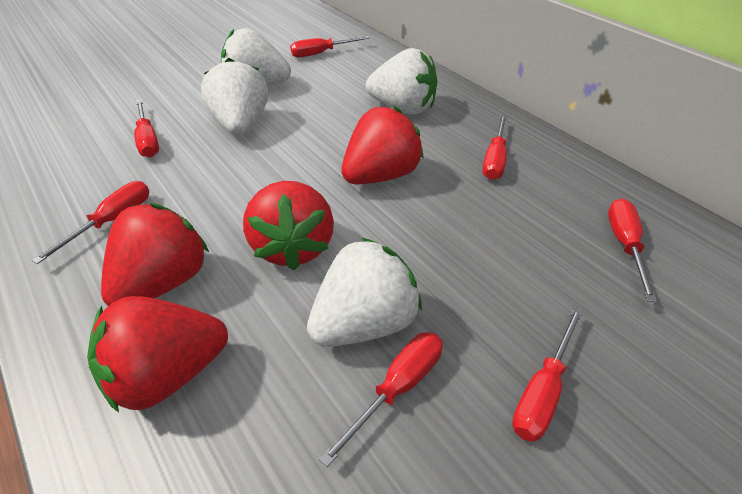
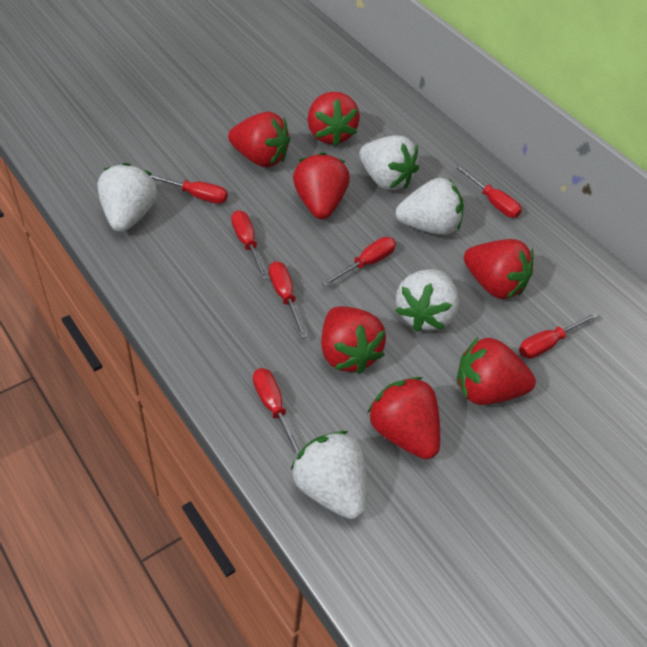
red strawberry: [87,296,228,413] [101,203,209,306] [243,181,334,270] [341,106,424,184] = 4 -> [228,112,290,168] [293,152,350,219] [308,92,360,146] [321,306,386,374] [367,377,440,459] [457,337,536,405] [464,239,534,299] = 7
white strawberry: [201,58,268,135] [221,28,291,86] [307,237,422,347] [366,48,437,114] = 4 -> [98,163,157,232] [291,431,367,519] [359,136,419,190] [395,178,464,235] [395,269,459,332] = 5

